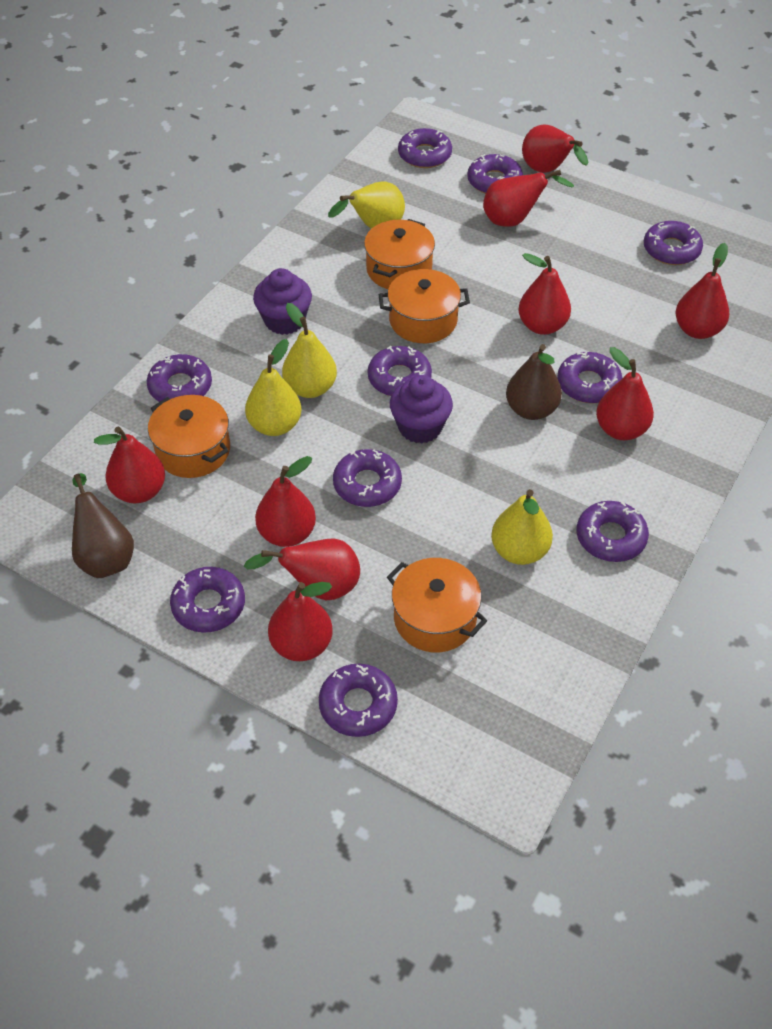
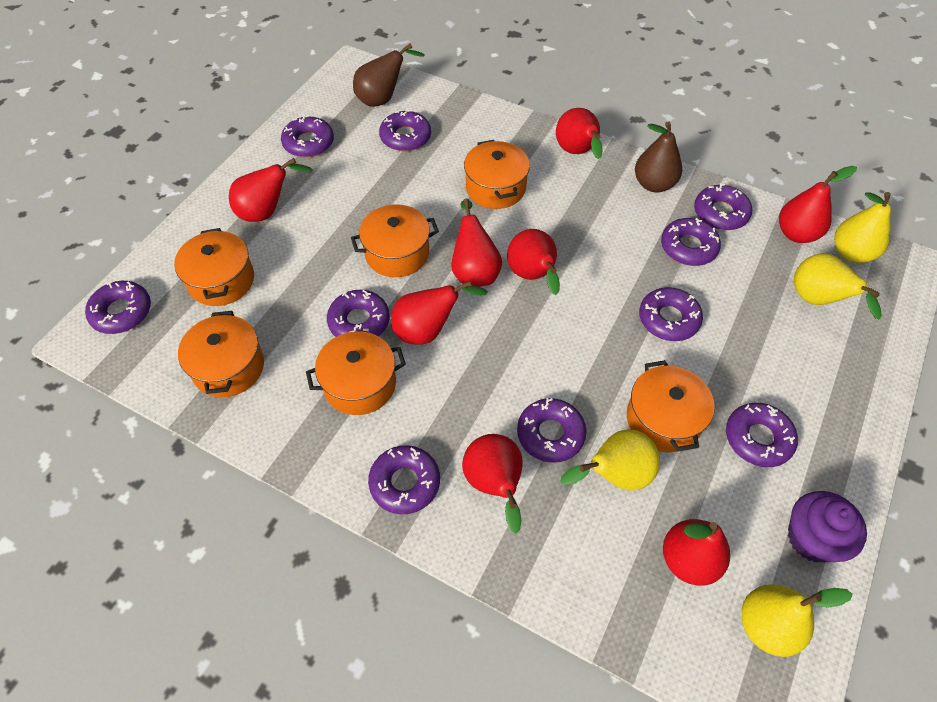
orange pot: [148,395,230,478] [364,219,435,289] [379,269,470,343] [387,558,487,652] = 4 -> [174,228,254,306] [178,311,264,397] [306,331,406,415] [351,205,439,277] [464,140,530,209] [627,360,715,452] = 6
purple cupcake: [253,268,312,335] [390,375,453,444] = 2 -> [788,491,867,563] = 1
red pear: [94,427,165,503] [244,538,360,600] [255,456,316,547] [268,582,333,661] [483,170,574,227] [518,253,571,335] [522,125,588,173] [596,347,654,440] [675,243,729,339] = 9 -> [229,158,313,222] [391,280,487,345] [451,199,502,287] [462,434,523,534] [507,229,560,295] [556,108,603,159] [663,519,730,586] [779,166,857,243] = 8

